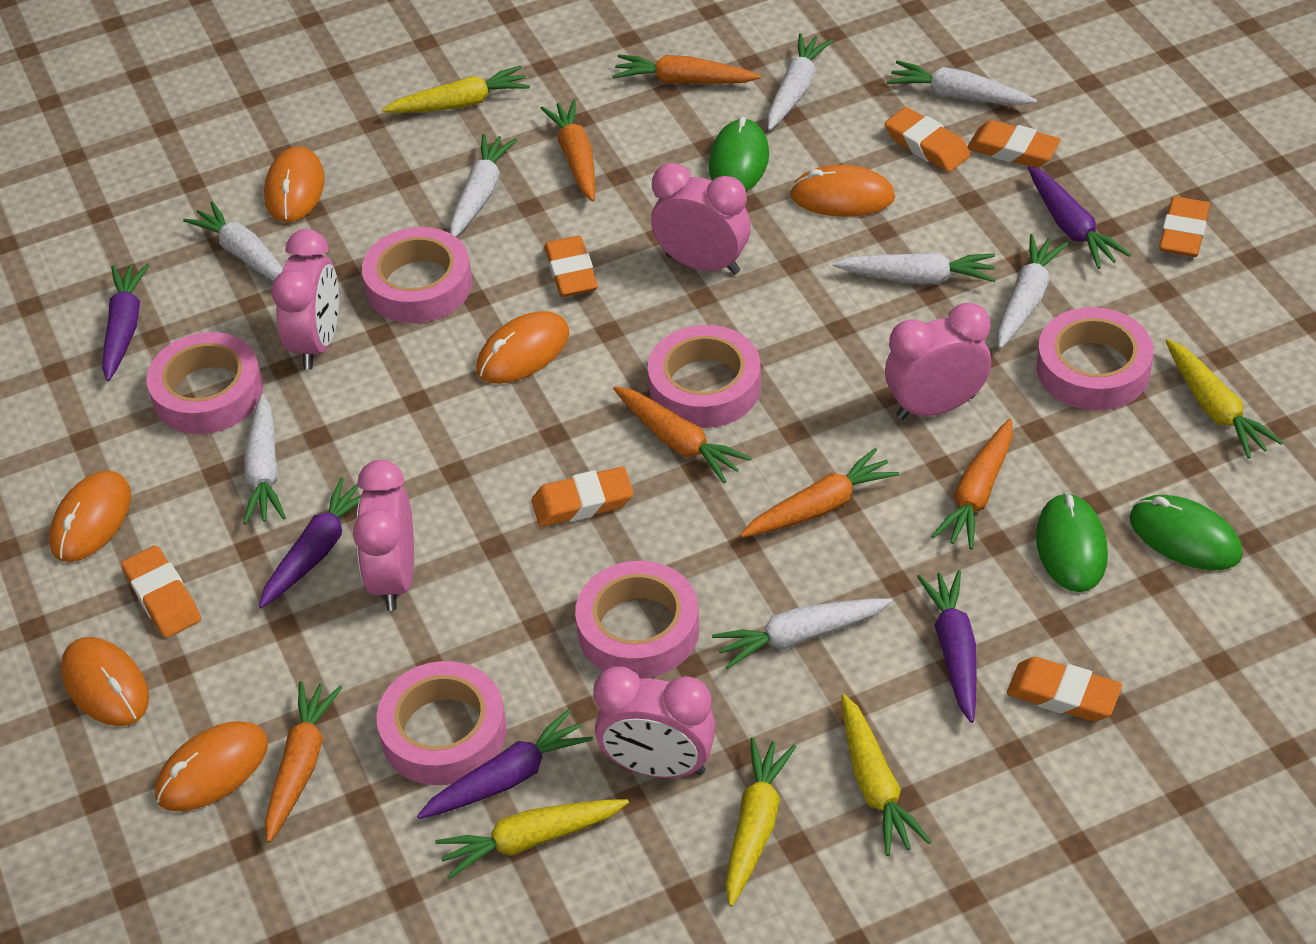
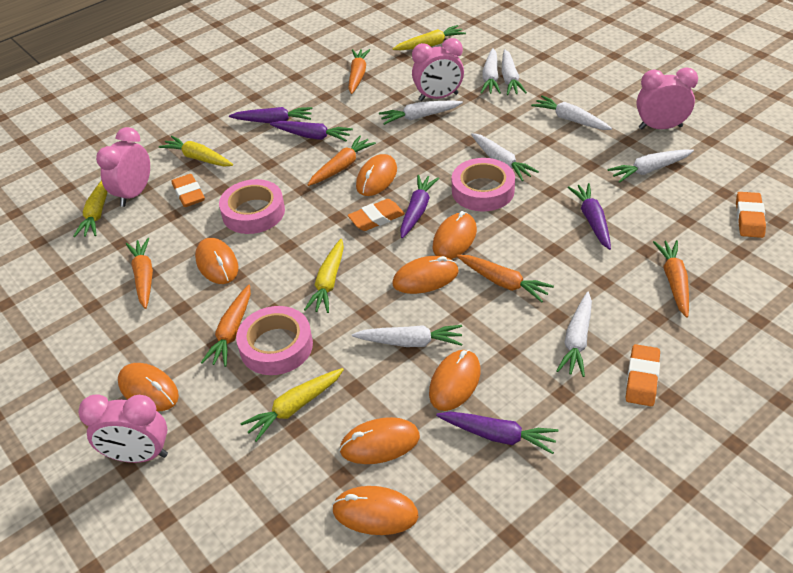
green mouse: [709,116,769,191] [1036,493,1108,592] [1129,495,1243,570] = 3 -> none = 0
orange eraser: [121,546,201,638] [531,467,633,527] [544,236,598,297] [885,107,971,172] [967,120,1061,168] [1007,657,1122,722] [1159,196,1210,257] = 7 -> [172,174,205,207] [348,199,405,231] [626,344,660,406] [736,192,766,238] = 4
orange mouse: [49,471,131,562] [61,637,149,726] [155,721,268,812] [264,146,325,223] [476,311,570,384] [790,165,895,217] = 6 -> [118,363,179,411] [195,238,238,284] [332,486,418,535] [339,417,420,464] [356,154,397,196] [392,256,459,294] [429,350,481,411] [433,211,477,259] = 8
pink clock: [271,229,339,370] [353,460,414,611] [593,667,716,778] [651,163,751,274] [885,303,991,420] = 5 -> [78,394,168,463] [96,127,150,207] [412,38,464,101] [636,67,698,130] = 4
pink tape: [147,332,263,434] [362,227,472,323] [376,661,507,785] [575,561,699,679] [648,325,761,428] [1036,307,1154,410] = 6 -> [219,179,285,234] [236,306,313,375] [452,158,515,212] = 3

